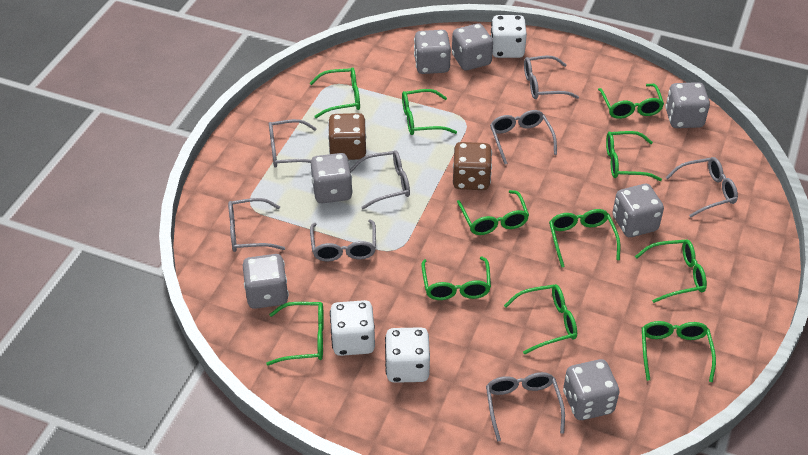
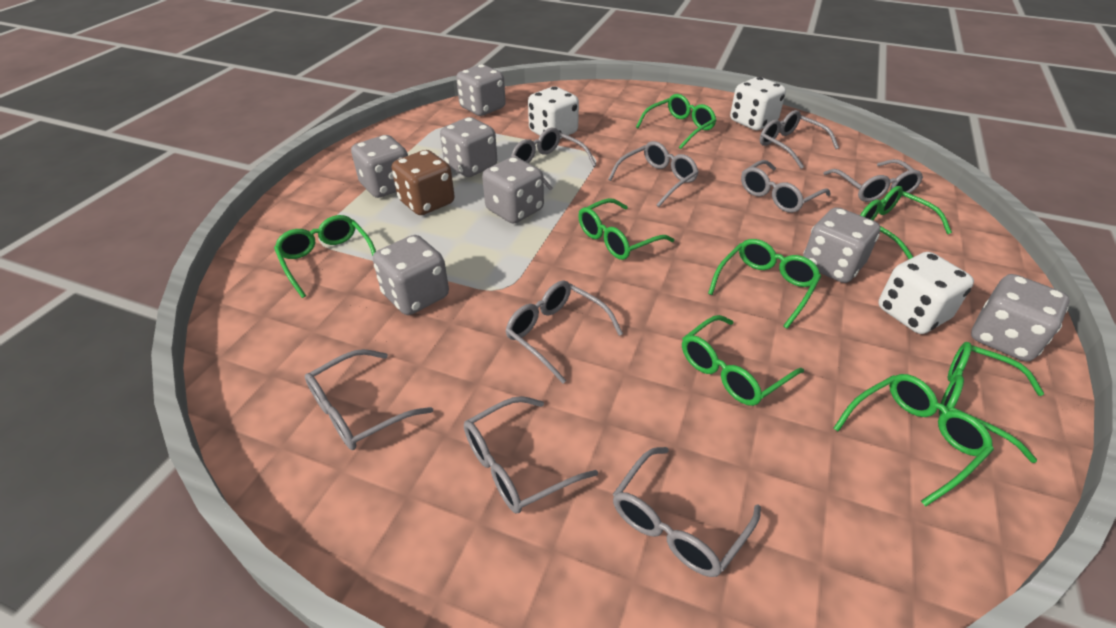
brown dice: [328,113,366,160] [453,142,492,190] = 2 -> [392,150,455,215] = 1
green glasses: [266,302,324,366] [310,67,360,118] [402,89,457,135] [421,257,491,300] [457,190,529,235] [504,284,577,355] [549,209,620,268] [598,84,664,119] [606,131,662,181] [635,239,707,303] [642,321,716,382] = 11 -> [274,215,376,298] [578,198,674,260] [636,94,716,149] [682,315,804,406] [708,239,821,329] [833,374,994,506] [860,186,952,259] [939,342,1044,463] = 8
grey glasses: [228,198,285,252] [269,119,317,168] [310,219,376,261] [350,150,410,209] [486,372,565,441] [490,110,557,164] [524,56,579,99] [666,157,738,218] = 8 -> [305,349,433,450] [464,396,598,514] [506,280,623,383] [511,128,596,190] [608,141,699,207] [613,447,761,577] [741,160,831,213] [760,110,839,169] [823,159,923,202] = 9

